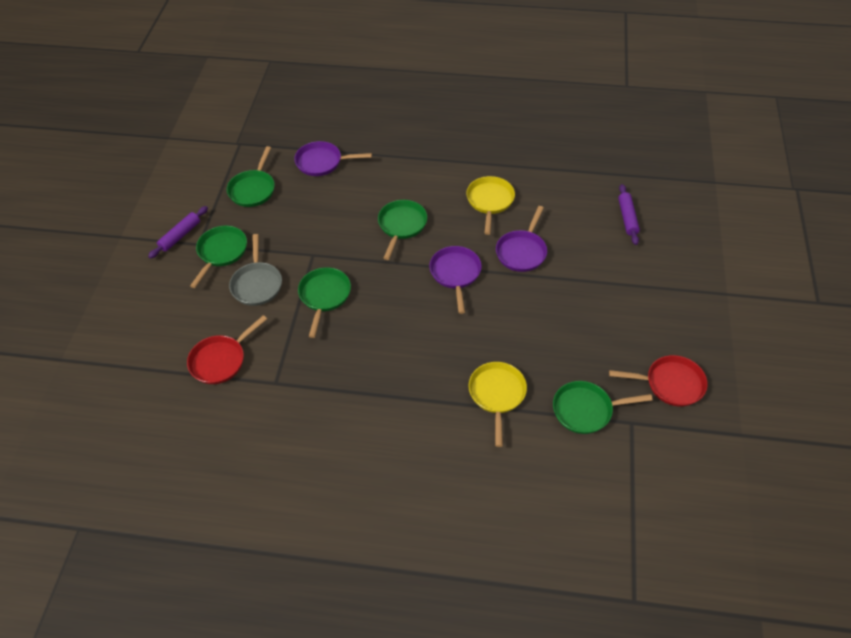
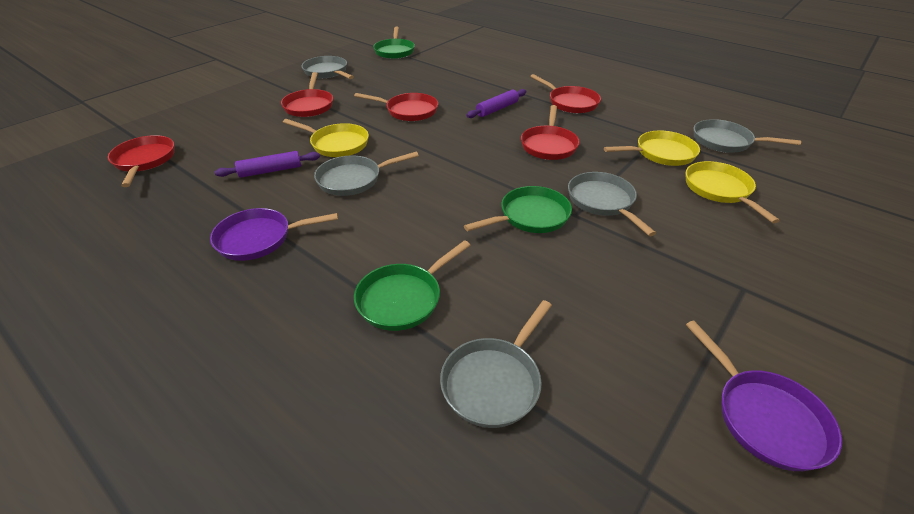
green pan: [190,226,247,288] [227,146,275,207] [298,267,351,338] [378,200,427,260] [553,381,653,434] = 5 -> [354,240,470,331] [373,26,415,59] [464,186,572,233] = 3
grey pan: [229,234,282,306] = 1 -> [301,56,354,79] [314,152,419,196] [440,300,552,428] [568,172,656,236] [694,119,801,153] = 5
purple pan: [294,141,372,176] [429,246,482,314] [496,206,547,272] = 3 -> [210,208,338,261] [686,320,842,471] = 2
red pan: [187,315,267,384] [609,355,708,406] = 2 -> [108,135,175,187] [281,72,333,117] [354,93,438,121] [521,105,580,160] [530,74,601,113] = 5
yellow pan: [466,176,515,235] [469,362,527,447] = 2 -> [283,119,369,157] [604,131,700,166] [686,161,780,223] = 3

